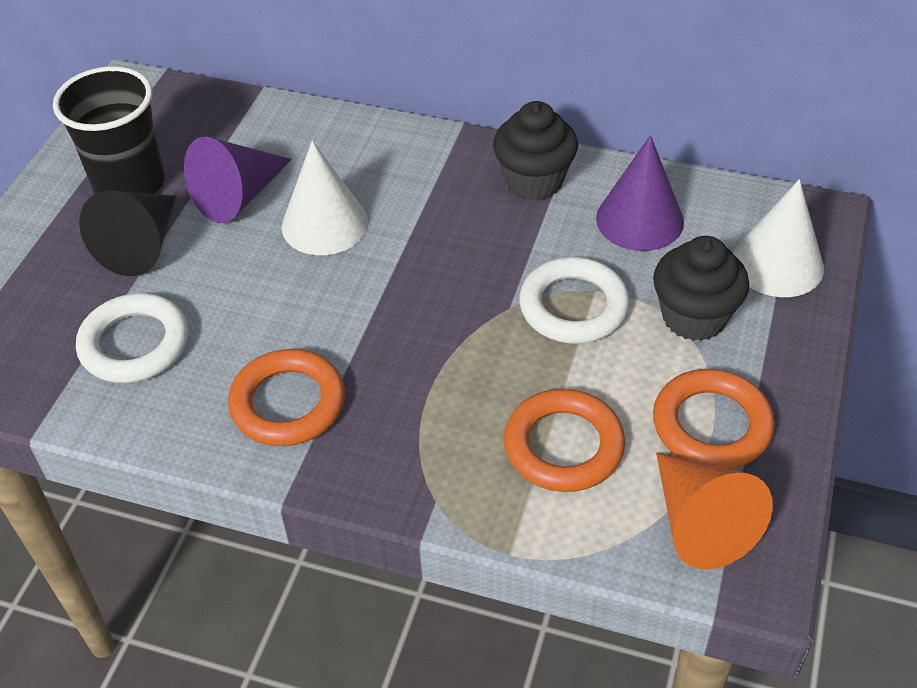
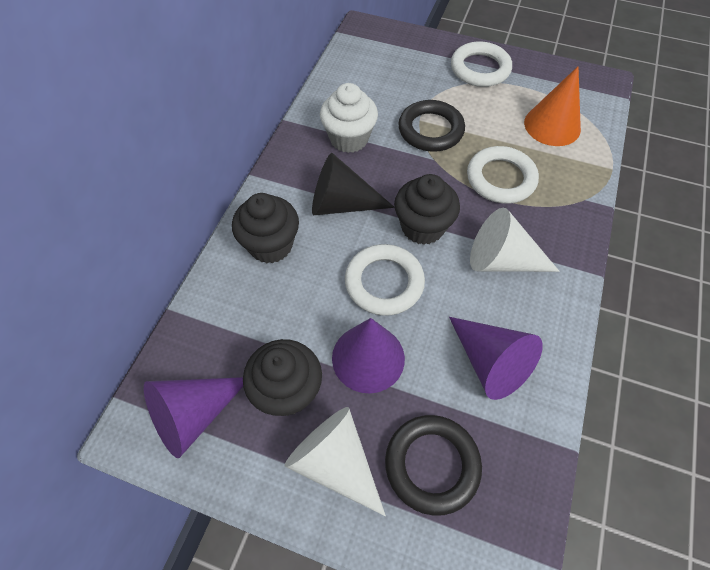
black cup: [53,66,165,194] = 1 -> none = 0
black cupcake: [493,101,578,200] [653,236,749,341] = 2 -> [232,193,299,263] [243,339,322,416] [394,174,460,245] = 3
black ring: none = 0 -> [385,415,482,516] [398,100,465,152] = 2
orange ring: [228,349,345,446] [504,389,625,492] [653,369,775,469] = 3 -> none = 0
purple cone: [184,137,292,223] [596,135,684,251] = 2 -> [144,377,243,458] [332,318,405,394] [449,317,543,400] = 3
white cupcake: none = 0 -> [320,83,378,153] = 1
white ring: [76,293,188,383] [519,257,630,344] = 2 -> [345,244,425,316] [451,41,512,87] [467,146,539,204] = 3

